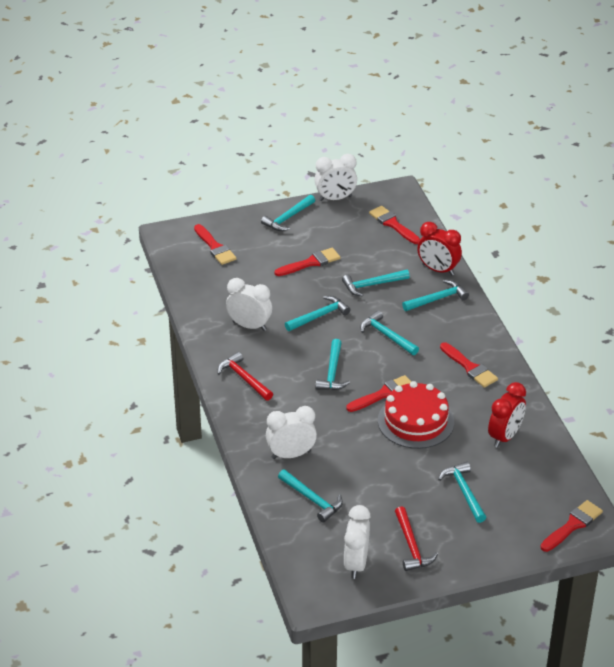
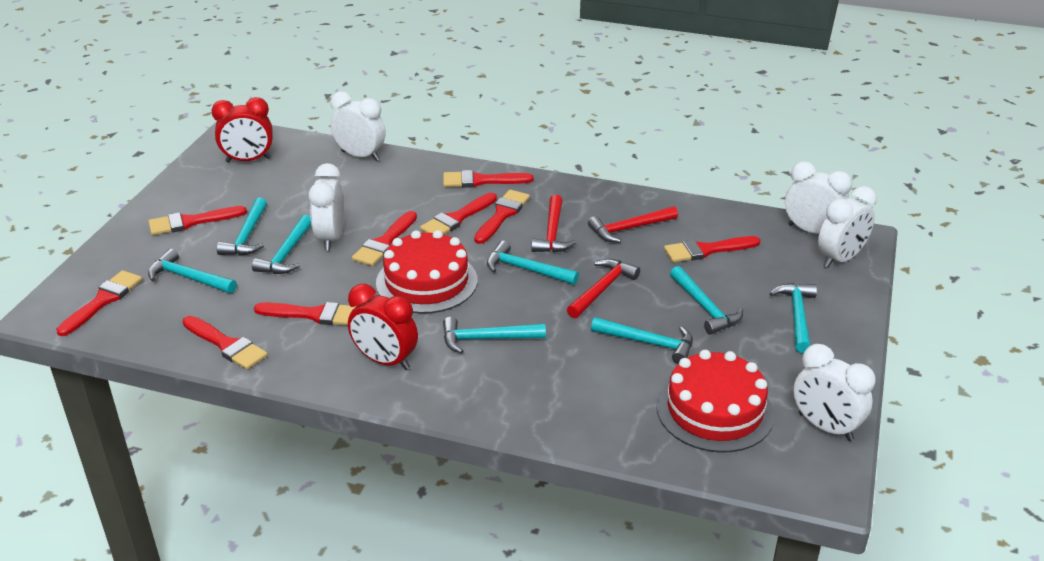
red brush: [194,224,237,265] [274,248,340,276] [346,375,412,412] [369,206,420,244] [440,342,498,388] [541,500,603,552] = 6 -> [56,270,142,336] [148,206,247,235] [182,316,268,370] [254,302,356,325] [352,211,417,266] [420,193,497,235] [443,170,533,188] [474,190,530,244] [664,236,760,262] = 9
red cake: [378,381,454,449] = 1 -> [376,230,478,314] [656,350,774,453] = 2
red hammer: [218,352,273,401] [395,506,438,571] = 2 -> [531,195,576,253] [567,259,640,318] [588,206,678,243] = 3
white clock: [226,278,272,331] [266,406,317,459] [314,154,357,201] [344,505,371,579] = 4 -> [309,163,344,251] [331,91,386,161] [785,161,852,234] [793,344,876,441] [818,186,877,268] = 5

